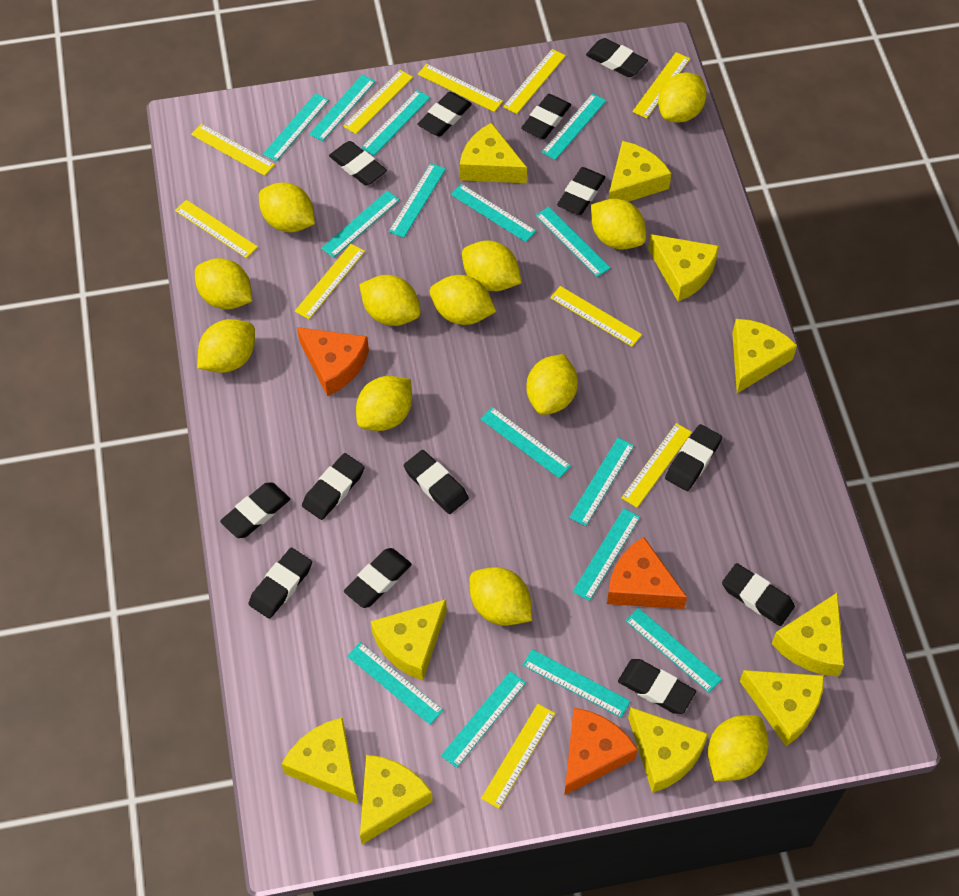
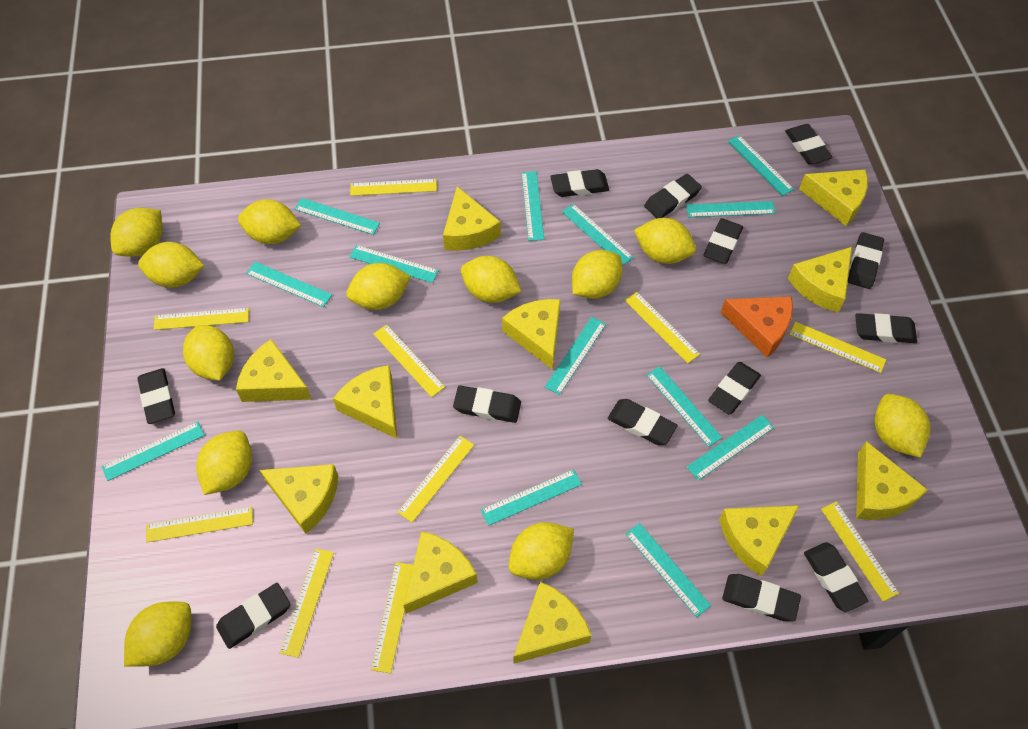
orange cheese: [297,327,369,396] [564,708,638,795] [607,537,687,609] = 3 -> [721,297,793,358] = 1
turquoise ruler: [263,93,329,161] [309,75,375,141] [321,191,400,258] [347,642,443,725] [361,90,430,156] [389,163,446,238] [441,671,526,768] [451,184,536,242] [481,407,571,478] [523,649,631,718] [536,207,610,277] [542,93,606,160] [569,438,634,526] [573,508,640,601] [625,608,722,693] = 15 -> [102,422,204,481] [246,262,332,307] [294,198,380,235] [349,245,439,283] [481,469,582,526] [521,171,544,241] [545,317,606,395] [562,204,634,266] [626,523,711,617] [646,366,722,447] [686,201,775,217] [687,415,774,481] [728,135,794,196] = 13
yellow cheese: [282,717,358,804] [360,755,433,844] [371,599,447,681] [460,123,527,183] [608,141,671,202] [628,707,708,793] [648,234,719,302] [732,319,797,393] [740,670,824,746] [772,592,844,677] = 10 -> [236,339,312,402] [260,464,338,534] [333,365,397,439] [403,531,478,614] [443,186,501,251] [502,299,561,370] [513,582,592,664] [719,505,800,576] [788,247,852,312] [799,170,868,226] [856,441,928,520] = 11

